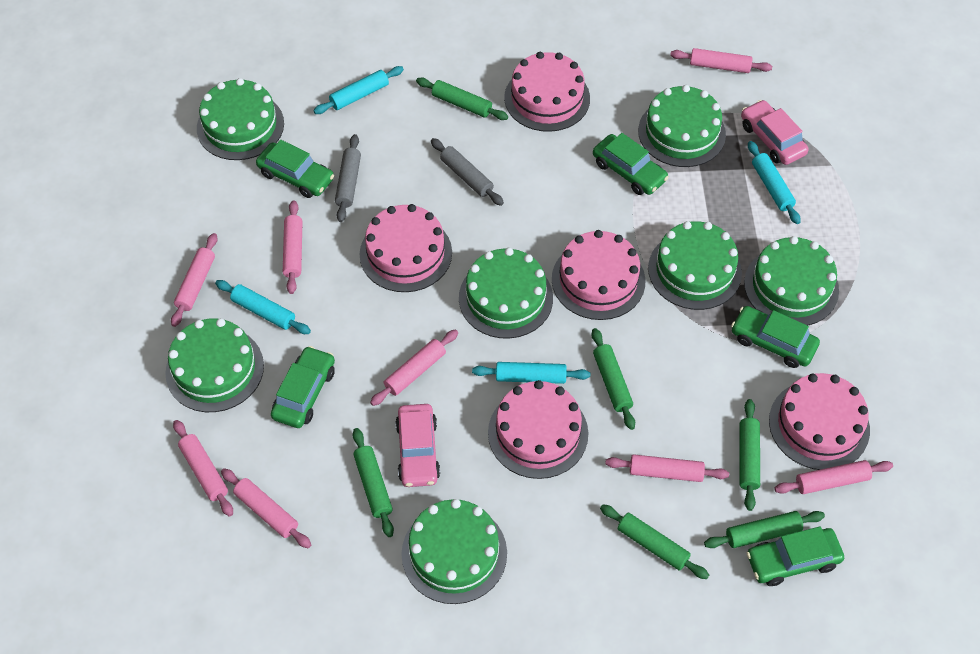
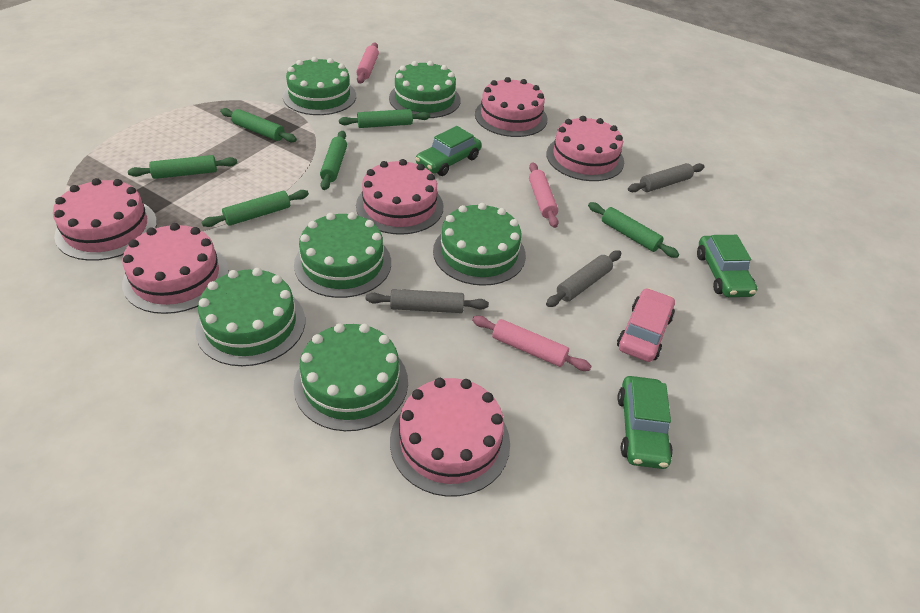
green cake: [165,318,264,412] [197,78,284,160] [401,499,507,604] [459,248,553,339] [638,85,726,167] [648,221,742,310] [744,236,839,325] = 7 -> [195,268,305,366] [283,57,356,115] [293,323,408,431] [294,212,391,298] [389,61,461,118] [433,203,526,286] = 6
green car: [256,140,334,198] [271,346,335,428] [593,133,669,195] [731,306,820,368] [747,527,844,586] = 5 -> [415,126,482,176] [617,376,673,469] [697,235,757,297] = 3
grey rolling pin: [335,134,361,222] [431,138,504,206] = 2 -> [366,289,489,313] [546,250,622,307] [628,163,705,192] = 3
pink cake: [360,204,452,292] [488,380,588,479] [504,52,590,132] [552,230,645,320] [769,373,870,470] = 5 -> [53,178,157,261] [122,223,229,314] [356,159,444,235] [390,378,510,497] [475,77,548,137] [546,116,624,181] = 6
pink car: [395,404,440,487] [741,100,809,165] = 2 -> [617,288,675,362] = 1
pink rolling pin: [171,233,218,327] [173,420,233,517] [221,468,311,548] [283,200,303,294] [370,329,458,406] [605,454,729,482] [670,48,772,73] [774,460,893,494] = 8 -> [356,43,379,84] [472,316,591,371] [529,162,559,228] = 3
turquoise rolling pin: [215,280,311,334] [313,66,404,114] [472,362,590,384] [748,141,800,224] = 4 -> none = 0

